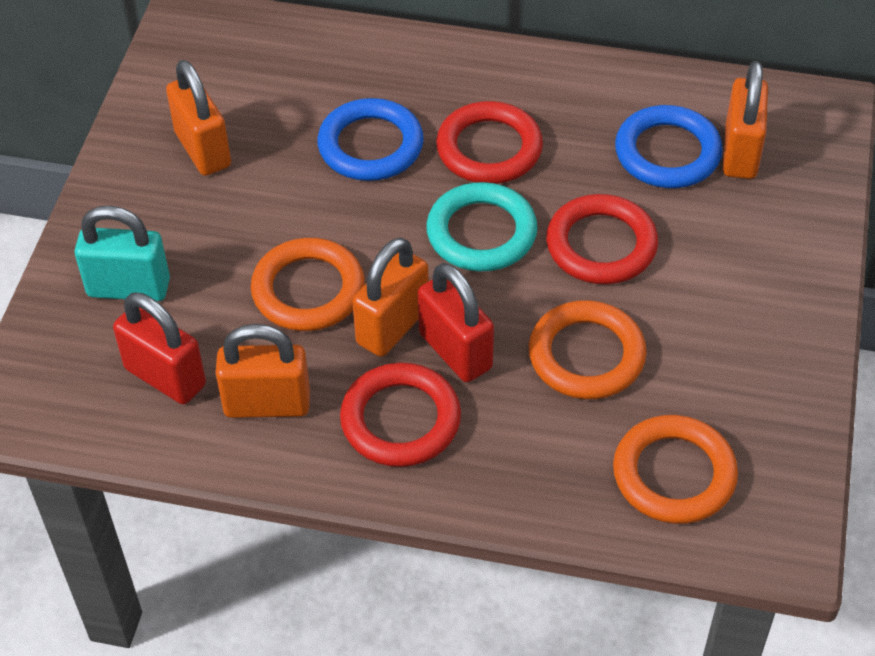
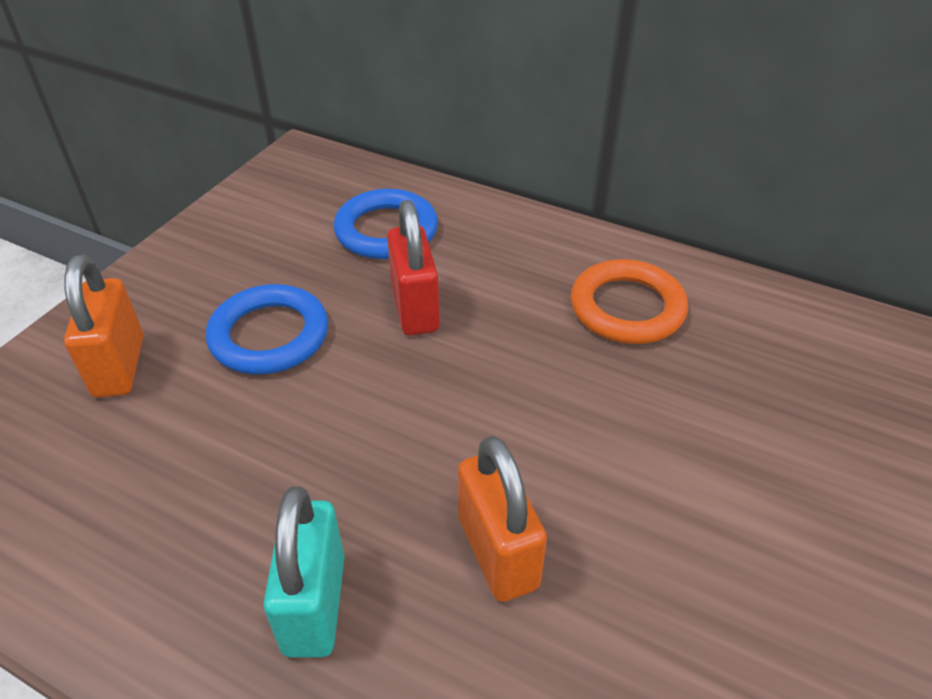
orange padlock: [166,60,231,176] [216,324,310,418] [352,237,429,357] [723,61,768,179] = 4 -> [64,255,143,398] [458,436,547,602] = 2
orange ring: [251,238,365,331] [529,300,647,399] [613,415,738,524] = 3 -> [571,259,688,344] = 1
red padlock: [113,293,206,404] [418,263,494,382] = 2 -> [387,200,440,335] = 1
red ring: [340,362,461,467] [436,101,543,184] [546,194,658,284] = 3 -> none = 0
turquoise ring: [426,182,538,271] = 1 -> none = 0

